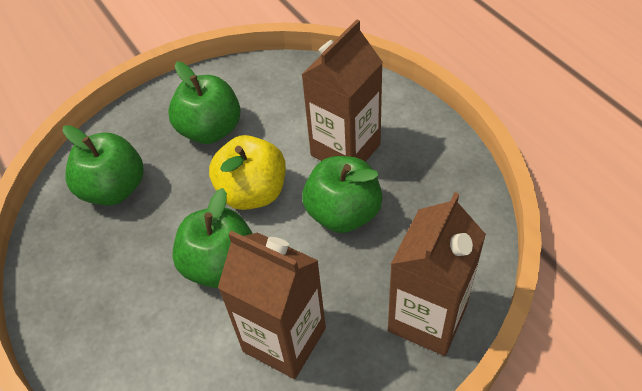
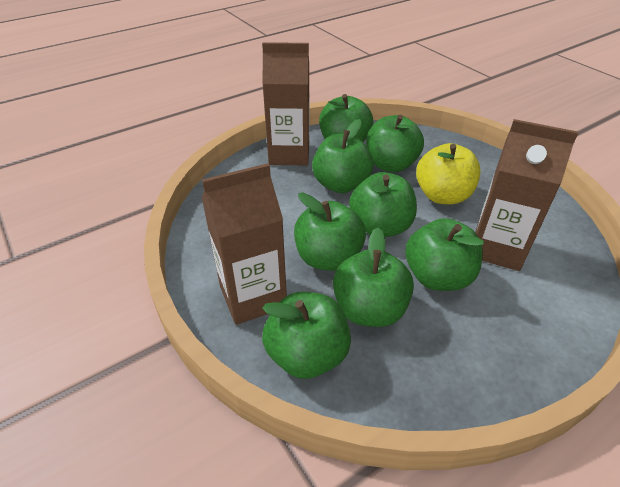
green apple: [63,125,144,206] [168,62,241,144] [172,188,253,288] [302,156,383,233] = 4 -> [262,292,351,379] [294,193,366,271] [312,119,373,193] [319,94,373,142] [333,228,414,327] [349,172,417,237] [366,114,424,172] [406,218,484,291] = 8

